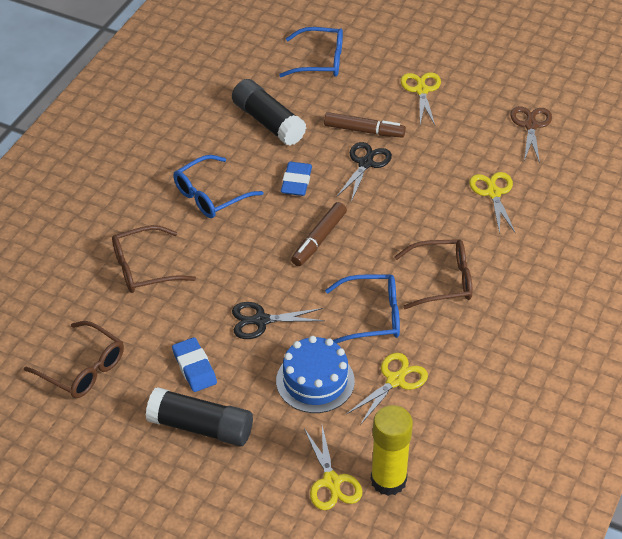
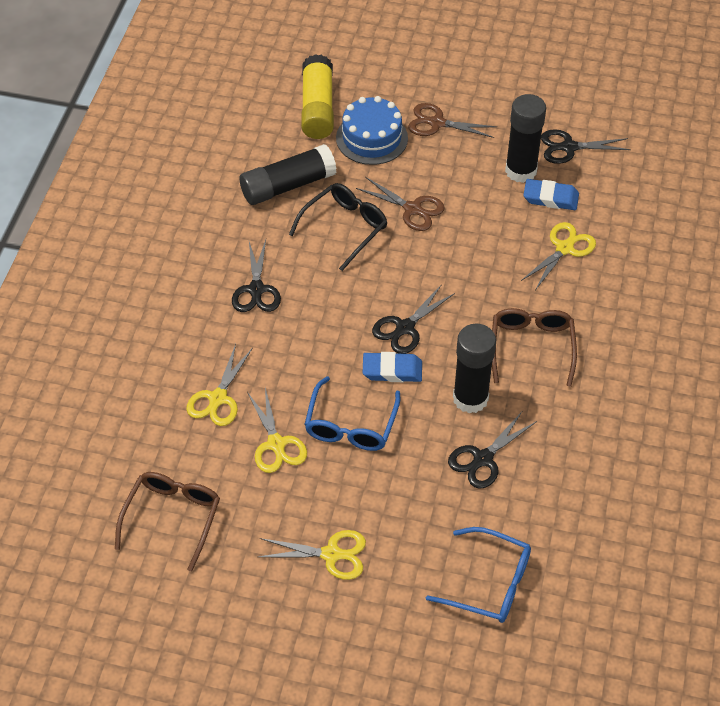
black glasses: none = 0 -> [289,183,388,271] = 1
black glue stick: [146,387,253,446] [232,79,306,146] = 2 -> [240,144,337,205] [453,324,496,413] [505,94,546,183] = 3
black scissors: [232,302,325,339] [336,142,392,202] = 2 -> [232,240,281,312] [372,284,455,354] [448,412,537,489] [541,129,631,164] = 4
blue glasses: [173,155,263,218] [279,27,343,77] [325,275,400,344] = 3 -> [304,376,401,451] [426,527,531,623] = 2
brown glasses: [24,321,124,398] [112,225,196,293] [394,239,472,309] = 3 -> [115,472,220,571] [492,308,577,387] = 2
brown marker: [291,202,347,266] [324,112,406,137] = 2 -> none = 0
brown scissors: [510,106,552,163] = 1 -> [356,177,445,231] [408,103,497,138] = 2

